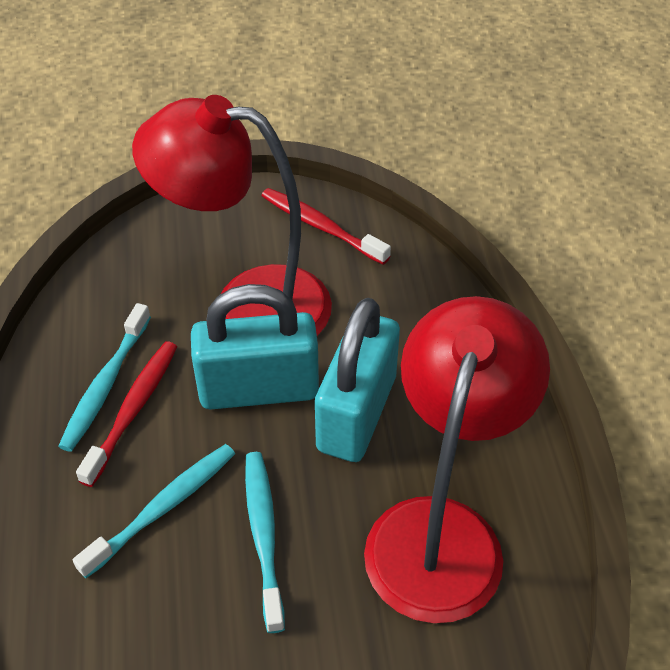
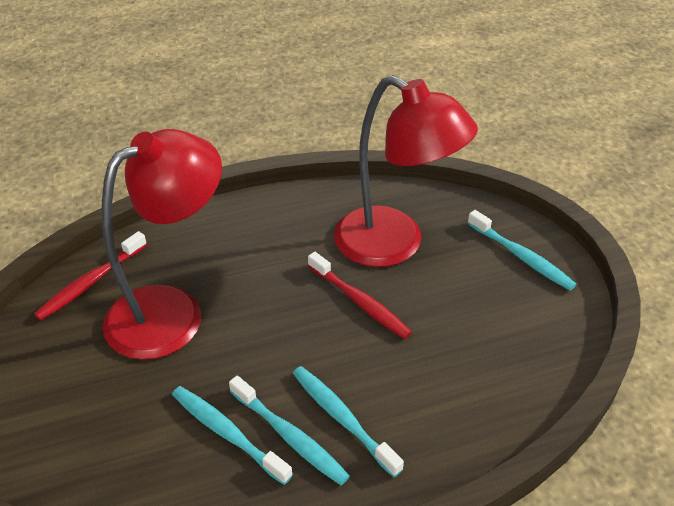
turquoise padlock: [191,284,319,410] [315,298,400,462] = 2 -> none = 0
turquoise toothbrush: [58,303,151,452] [73,444,235,578] [245,452,285,633] = 3 -> [172,386,293,485] [229,376,350,485] [293,366,404,477] [468,210,576,291] = 4

